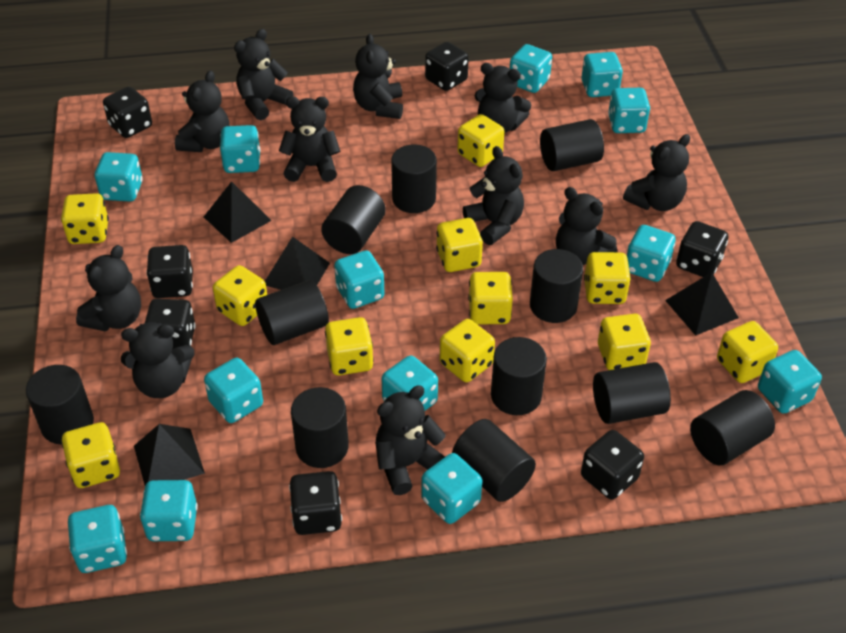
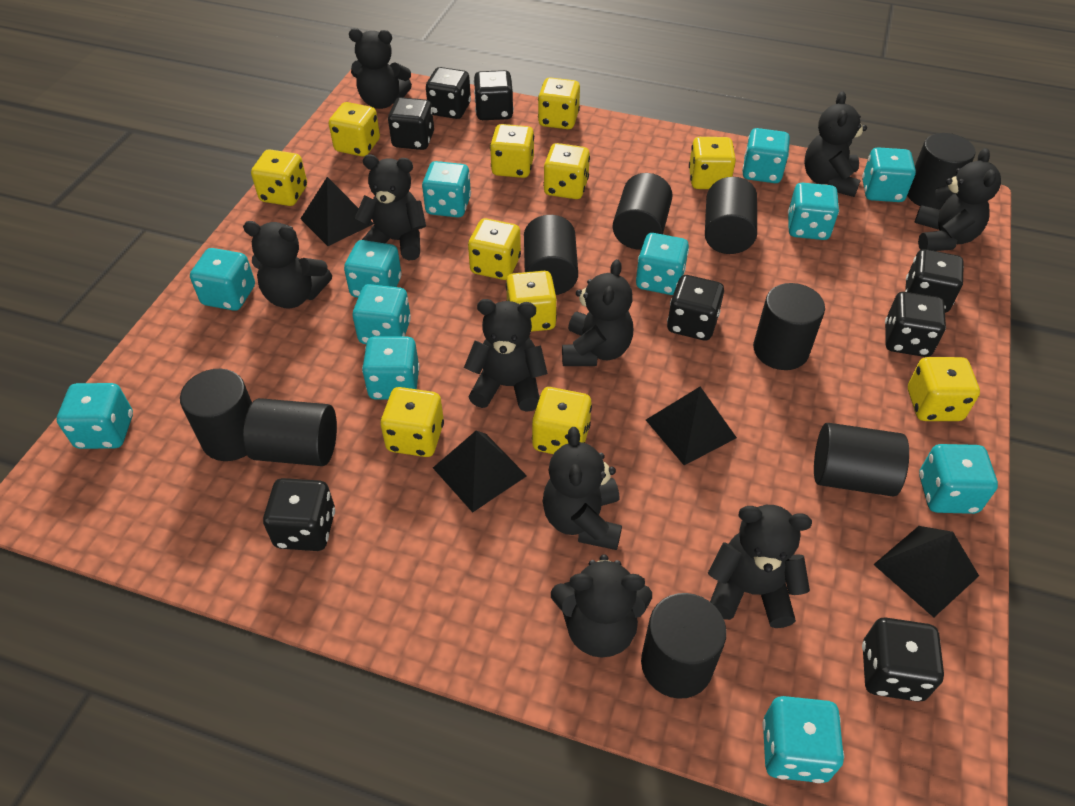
black cylinder: [26,365,94,444] [255,280,329,345] [291,387,349,468] [321,185,386,254] [391,144,437,213] [452,419,536,502] [491,337,547,415] [530,249,583,323] [540,119,604,171] [593,362,671,424] [690,390,775,465] = 11 -> [180,369,252,461] [243,398,337,466] [524,215,578,295] [613,173,673,250] [641,593,727,699] [705,177,757,254] [753,283,825,370] [814,423,909,496] [907,133,976,210] = 9
black dice: [103,87,152,138] [145,299,196,349] [146,245,193,298] [289,471,342,535] [425,42,469,91] [581,430,644,500] [676,221,728,277] = 7 -> [263,478,335,551] [388,97,434,150] [426,67,471,119] [474,70,514,120] [667,275,724,341] [862,617,944,702] [885,292,946,357] [905,249,964,313] = 8
black teddy bear: [76,245,141,331] [121,322,195,398] [175,70,230,152] [234,29,294,120] [279,96,340,182] [353,34,403,119] [375,385,446,495] [463,146,524,245] [475,63,531,133] [556,187,617,265] [623,134,690,211] = 11 -> [243,221,332,309] [349,28,412,109] [354,155,426,260] [464,299,548,412] [543,427,622,550] [551,554,652,658] [562,259,633,366] [708,505,812,628] [804,91,867,197] [914,148,1001,251] = 10
turquoise dice: [68,505,127,573] [95,152,143,202] [140,480,198,541] [204,358,263,423] [220,125,260,173] [334,250,384,309] [381,355,438,411] [422,453,482,524] [510,44,552,93] [581,52,623,97] [608,88,650,133] [627,225,676,282] [758,350,822,414] = 13 -> [57,383,133,449] [190,248,255,311] [344,240,402,298] [353,284,411,344] [362,337,420,400] [422,161,471,217] [636,233,689,295] [742,128,790,183] [762,696,844,783] [788,183,839,240] [862,147,916,202] [919,444,998,514] = 12

